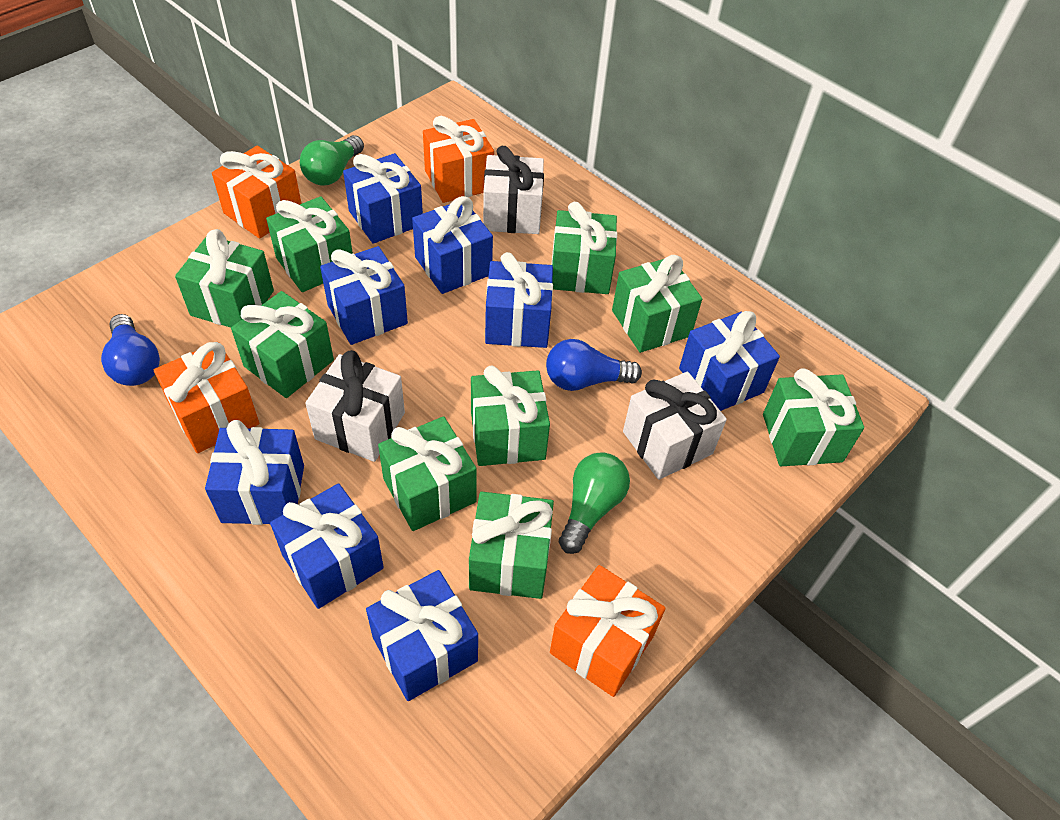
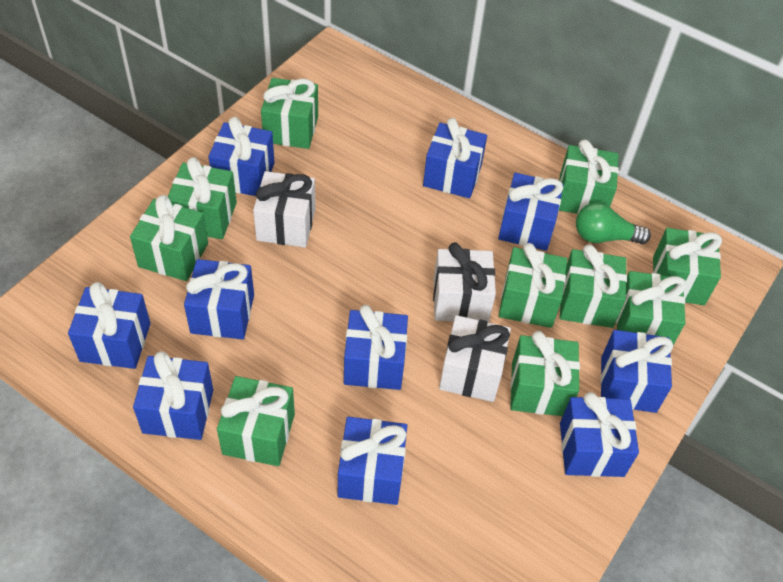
blue gift: [205,420,304,525] [270,483,384,609] [320,246,408,345] [343,153,423,244] [366,570,478,701] [412,196,493,294] [485,252,553,348] [679,311,780,411] = 8 -> [68,282,150,369] [133,351,213,440] [184,259,254,339] [208,117,275,196] [338,417,407,505] [344,305,408,390] [423,118,487,198] [498,173,564,251] [560,392,639,477] [600,330,673,413] = 10
blue light bulb: [101,314,160,386] [546,339,642,391] = 2 -> none = 0
green gift: [175,229,274,328] [231,291,334,398] [266,196,353,292] [378,416,477,531] [469,492,554,599] [471,365,550,466] [551,202,617,294] [612,255,702,353] [763,368,864,466] = 9 -> [130,195,208,281] [168,157,237,239] [217,376,295,466] [261,78,318,149] [499,243,567,328] [510,331,580,416] [559,139,619,214] [560,244,627,328] [616,271,687,345] [653,228,722,305] = 10
green light bulb: [300,135,364,185] [559,452,630,554] = 2 -> [576,202,651,244] = 1
orange gift: [154,342,259,453] [212,146,302,239] [423,116,494,203] [550,565,666,697] = 4 -> none = 0

